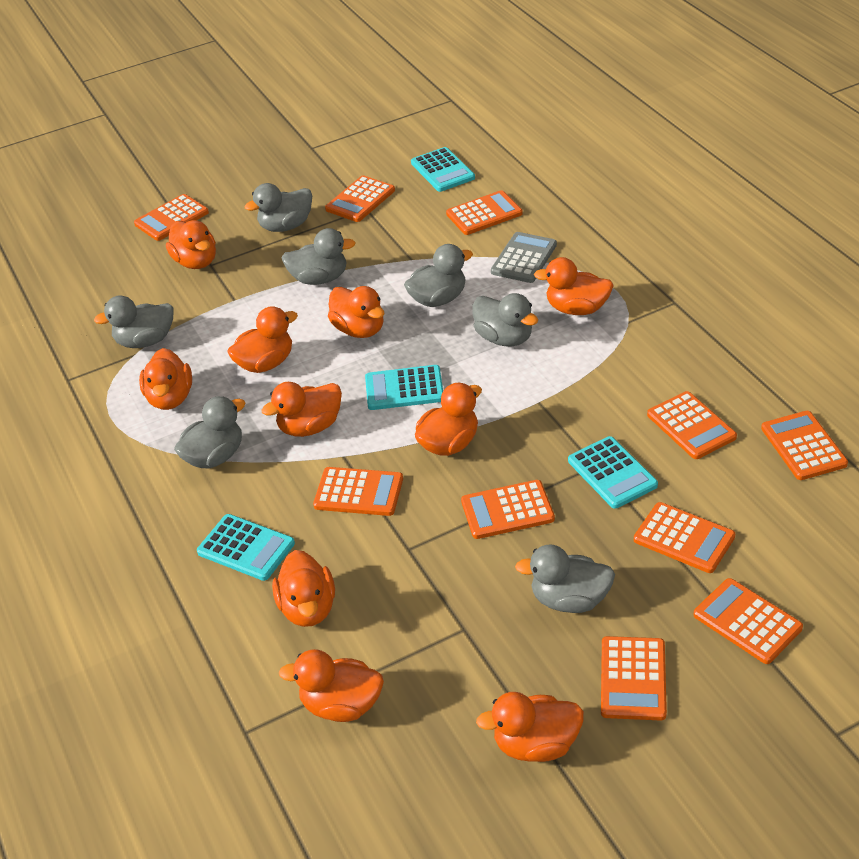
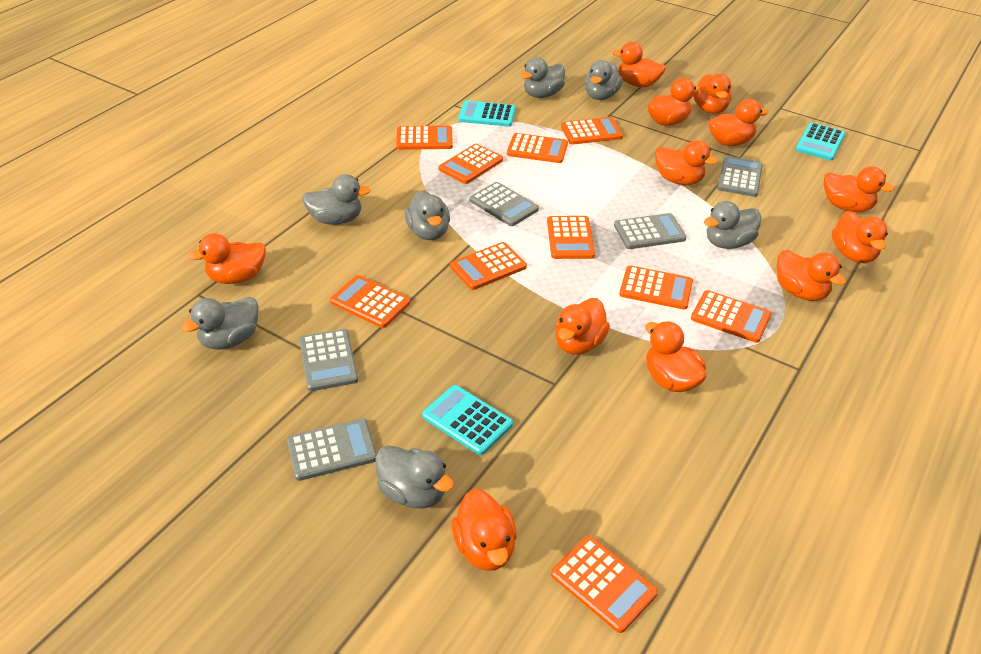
grey calculator: [491,232,557,283] = 1 -> [287,418,377,481] [299,329,358,391] [470,182,539,226] [614,213,687,249] [717,156,763,197] = 5
orange duck: [139,348,192,410] [166,220,216,269] [227,306,298,373] [261,382,342,437] [272,550,335,627] [279,649,384,722] [328,286,384,338] [415,383,482,456] [476,692,584,762] [534,257,614,315] = 10 -> [188,233,266,284] [451,489,517,571] [555,298,610,355] [612,42,666,87] [645,321,707,392] [647,78,700,126] [655,140,718,185] [693,74,732,114] [708,99,768,146] [777,250,846,301] [824,166,895,212] [832,211,888,263] = 12
turquoise calculator: [197,514,295,581] [365,365,443,410] [411,147,475,192] [568,436,658,509] = 4 -> [422,385,513,455] [458,100,516,127] [796,122,845,161] = 3

